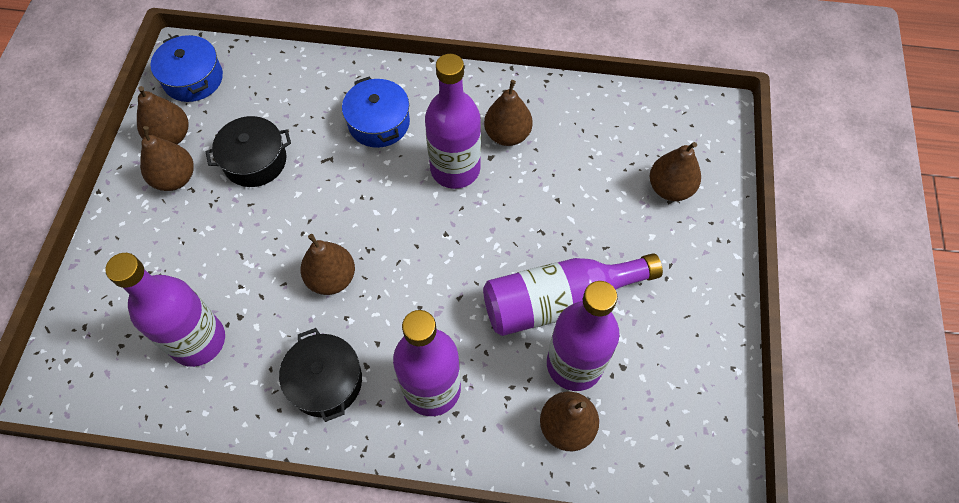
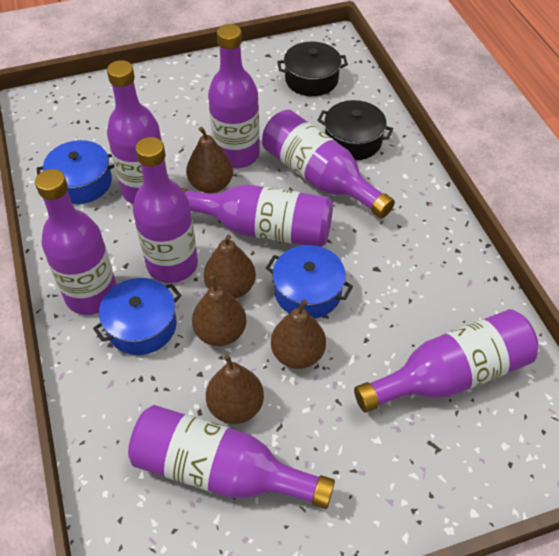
blue pot: [150,35,223,102] [342,77,410,148] = 2 -> [37,140,115,204] [93,278,181,355] [266,245,353,319] = 3
brown pear: [137,86,188,144] [140,126,194,191] [300,234,355,295] [484,80,532,146] [540,391,599,451] [650,142,701,201] = 6 -> [186,127,233,194] [192,276,246,346] [204,234,256,299] [206,354,264,424] [271,300,326,369] = 5
purple bottle: [105,253,225,367] [393,310,461,416] [425,54,481,189] [483,253,663,336] [547,281,620,391] = 5 -> [35,169,117,315] [107,60,167,204] [128,405,335,509] [133,137,198,283] [181,184,333,247] [208,24,260,168] [262,110,395,218] [354,309,539,413] = 8

